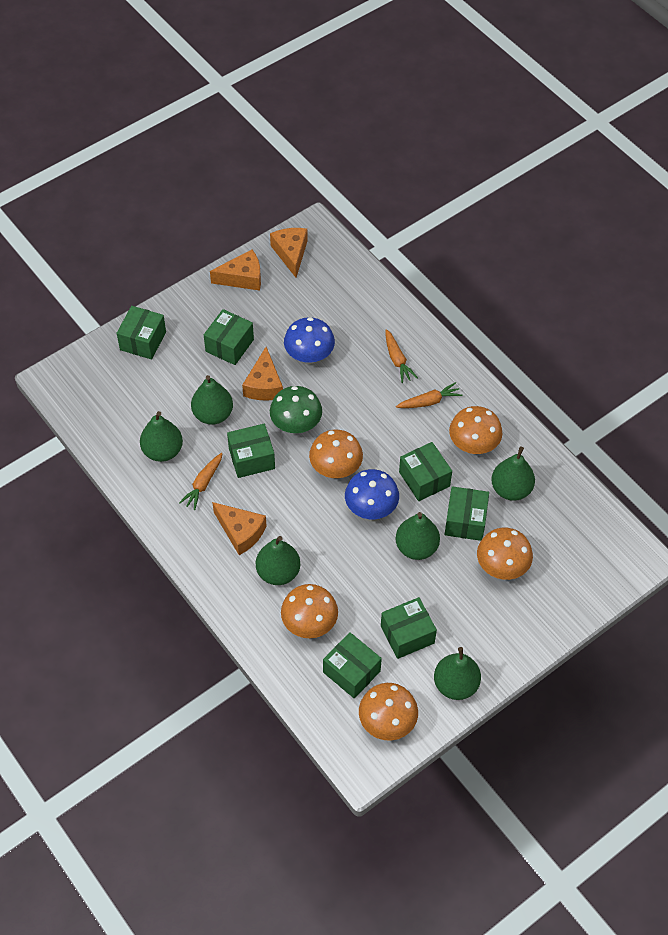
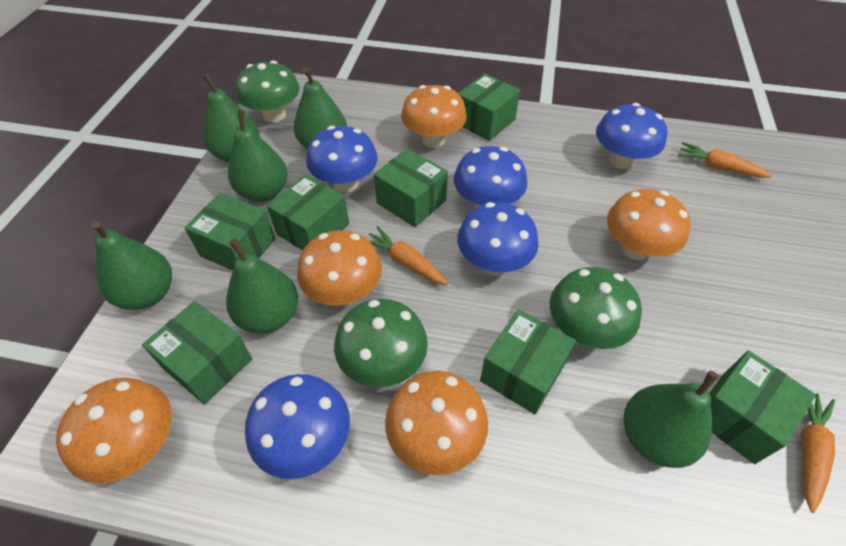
blue mushroom: [284,317,335,364] [345,469,399,519] = 2 -> [245,374,350,479] [306,126,378,192] [454,146,527,208] [457,202,539,275] [596,103,667,169] = 5
green mushroom: [270,386,322,433] = 1 -> [236,60,300,123] [334,299,428,387] [550,267,642,349] = 3
orange cheese: [210,250,261,291] [212,502,267,555] [242,347,283,401] [270,228,308,278] = 4 -> none = 0

